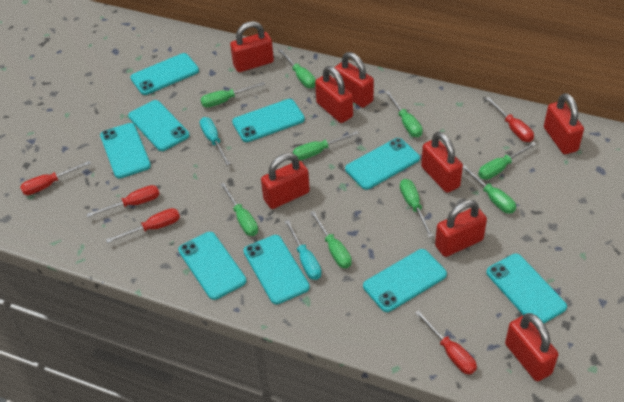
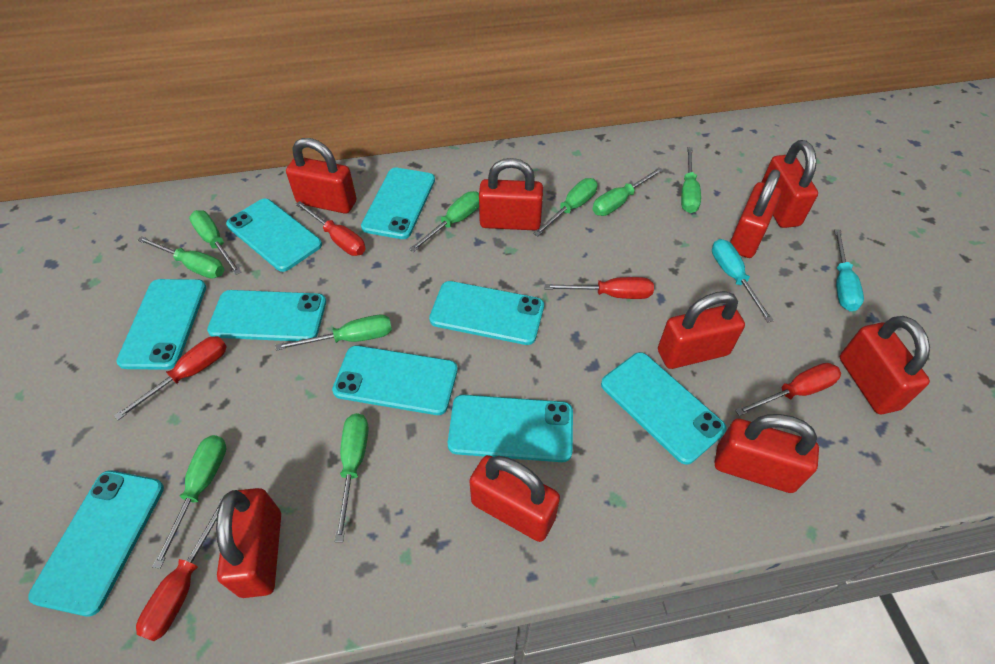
red padlock: [230,21,274,72] [261,153,310,209] [315,66,353,123] [334,52,374,108] [421,132,463,193] [435,200,487,257] [505,313,558,381] [544,93,584,154] = 8 -> [216,488,281,598] [286,138,357,214] [469,455,560,542] [479,158,543,230] [658,291,745,369] [715,414,819,493] [730,169,781,258] [762,140,818,228] [840,316,930,414] = 9

